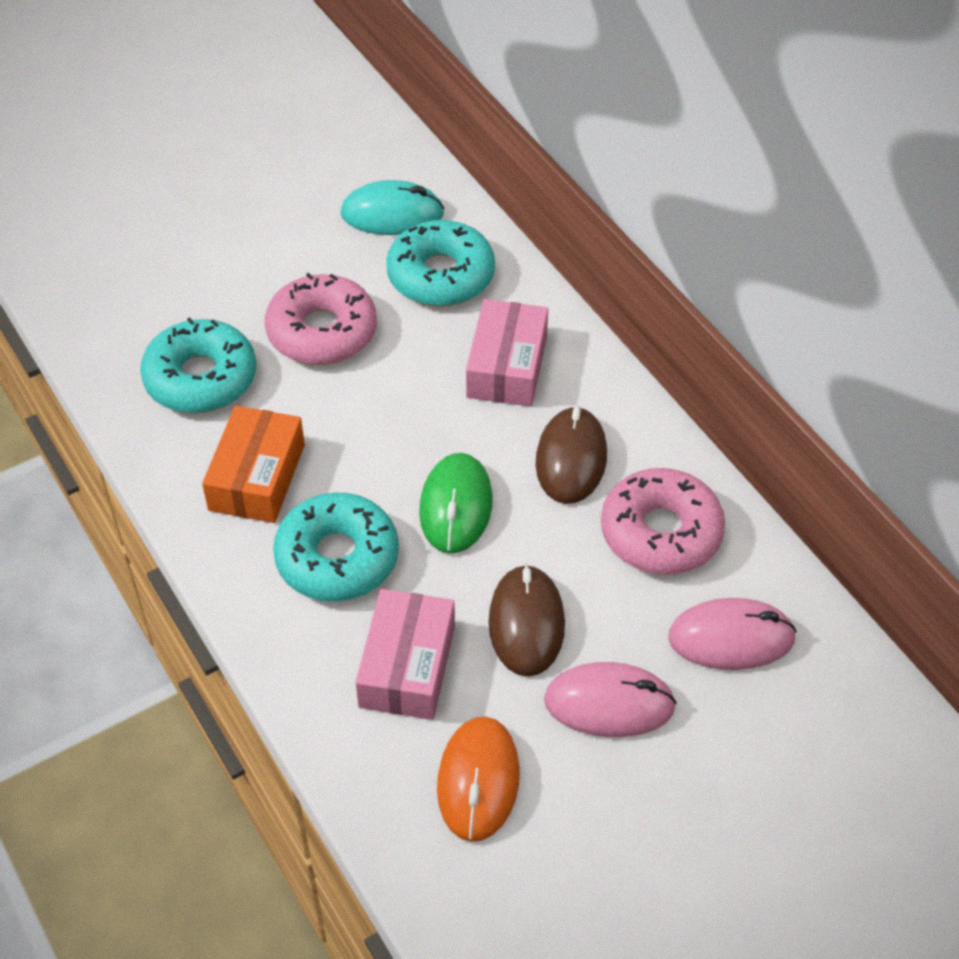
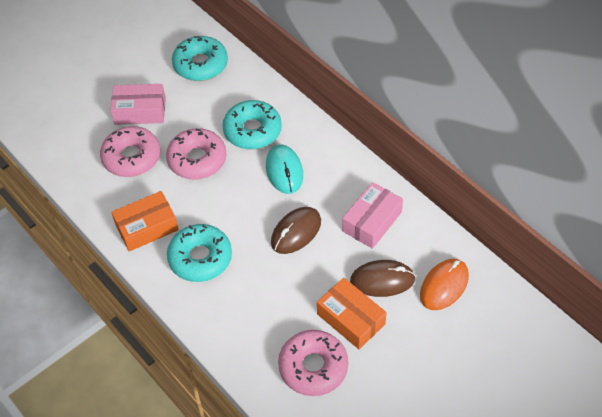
green mouse: [419,453,493,553] = 1 -> none = 0
orange box: [202,406,305,523] = 1 -> [111,191,179,251] [317,278,387,349] = 2
pink donut: [265,273,377,365] [601,468,725,575] = 2 -> [100,126,160,177] [166,128,227,180] [278,330,348,396] = 3
pink mouse: [544,662,677,737] [668,598,797,670] = 2 -> none = 0

